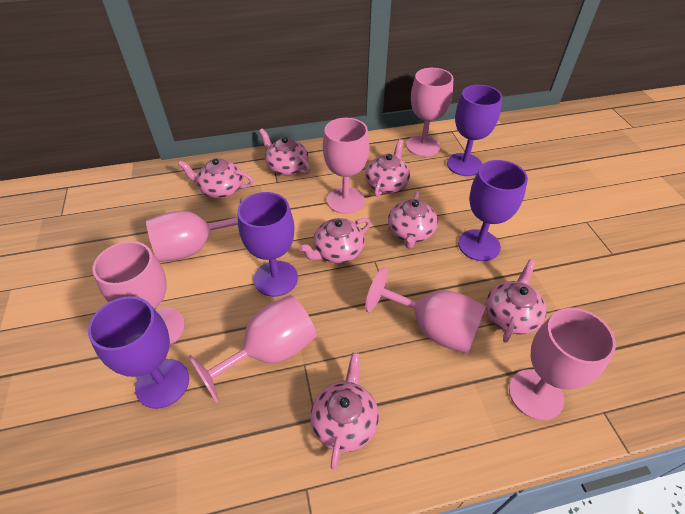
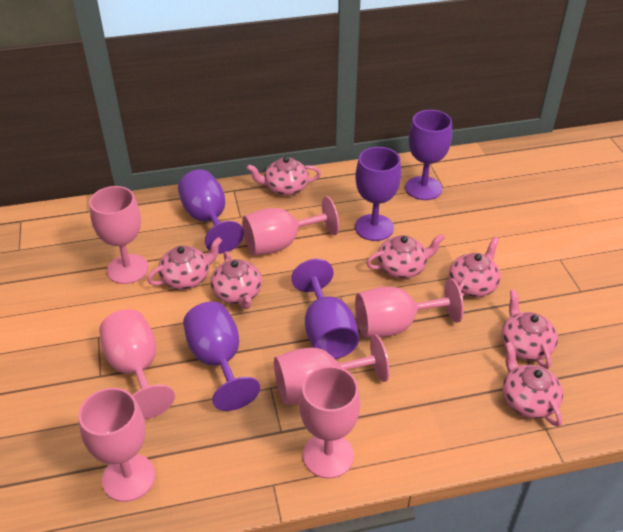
purple goblet: [88,296,189,409] [237,192,298,297] [447,85,503,176] [458,160,528,261] = 4 -> [178,169,244,254] [183,302,260,411] [291,259,359,359] [355,147,401,241] [405,110,452,200] = 5

